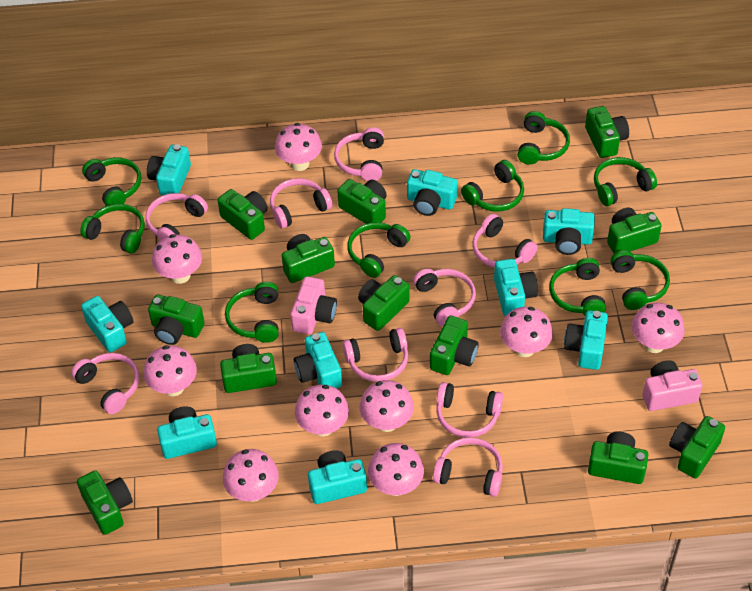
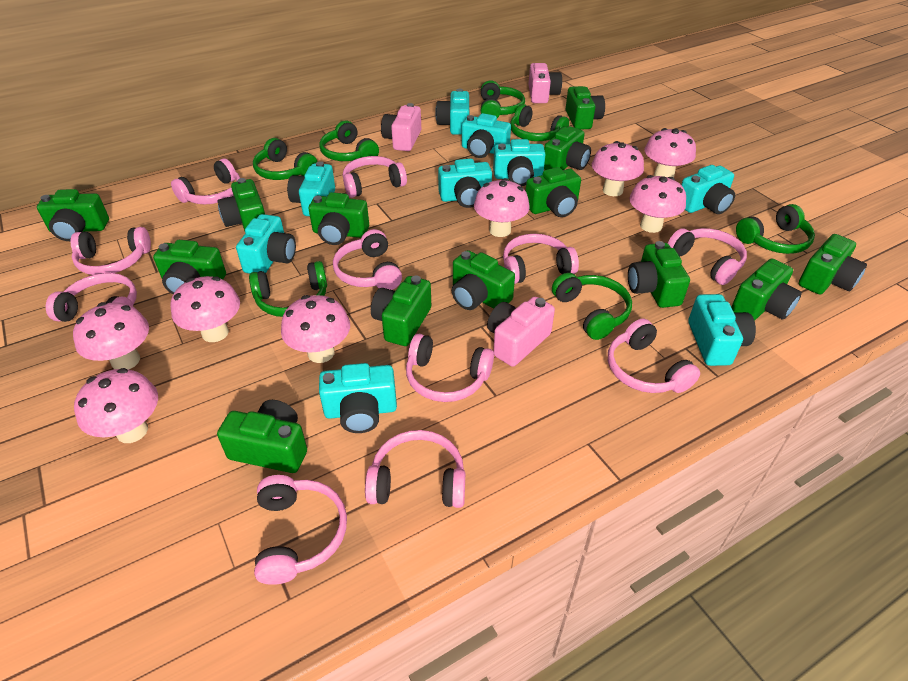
green camera: [77,470,133,535] [148,295,205,345] [217,189,268,240] [220,344,277,393] [282,234,335,283] [337,179,387,224] [358,275,409,331] [430,316,479,375] [585,106,629,158] [588,432,648,484] [607,208,662,254] [669,416,725,478] = 12 -> [37,189,109,241] [153,240,226,294] [217,400,307,473] [218,178,265,231] [309,192,369,245] [371,276,431,346] [452,250,515,310] [526,167,581,217] [544,126,591,170] [566,86,605,130] [628,241,690,308] [731,259,802,320] [799,234,867,294] = 13
green headphones: [80,204,145,254] [82,157,141,206] [225,282,279,343] [347,222,410,278] [461,160,524,212] [518,111,570,165] [549,258,606,315] [594,157,657,206] [611,250,670,310] = 9 -> [249,261,327,317] [253,138,317,180] [319,120,379,161] [481,80,525,118] [510,104,569,141] [552,273,632,340] [736,204,815,254] = 7
pink camera: [290,276,337,334] [642,360,703,411] = 2 -> [381,103,421,151] [487,297,555,367] [528,63,562,103] = 3
pink headphones: [71,353,139,414] [146,193,208,241] [270,178,333,229] [334,127,384,181] [342,328,408,382] [413,269,476,326] [433,437,503,497] [436,382,503,438] [472,214,538,268] = 9 -> [46,273,137,322] [71,227,151,275] [171,159,240,204] [254,475,347,585] [333,229,402,290] [343,156,407,198] [365,430,465,508] [406,334,494,402] [503,234,579,284] [608,319,700,393] [668,228,747,285] = 11
pink mushroom: [143,345,197,396] [152,234,202,284] [223,449,279,502] [275,123,322,171] [295,385,349,436] [360,380,414,432] [368,443,424,496] [500,307,553,357] [631,303,684,353] = 9 -> [73,302,149,370] [74,368,158,443] [171,276,240,342] [281,295,350,363] [474,178,530,237] [592,141,644,196] [629,175,686,233] [644,128,696,178] = 8

